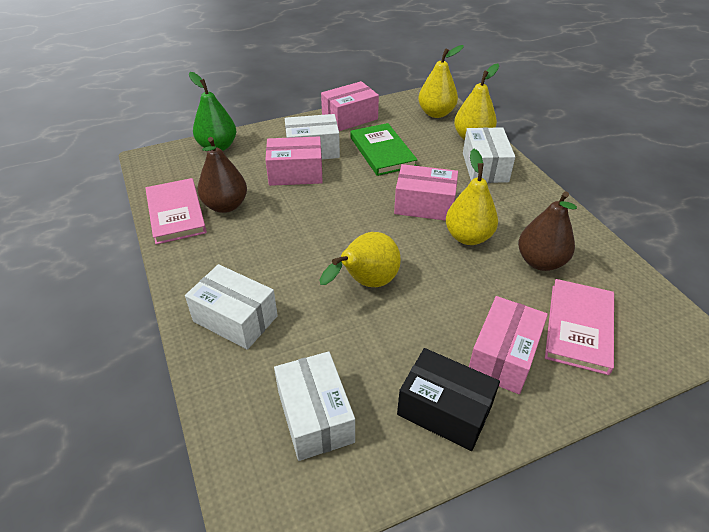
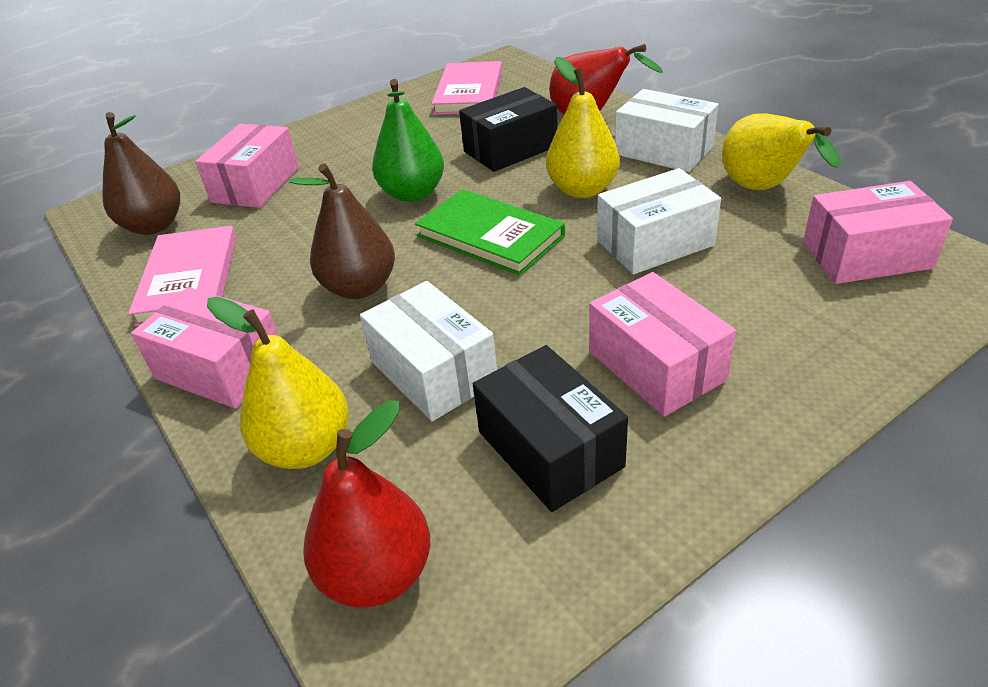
black box: [397,348,500,451] = 1 -> [459,87,558,172] [473,345,628,512] = 2
red pear: none = 0 -> [303,400,430,608] [549,44,663,114] = 2
white box: [185,264,278,350] [274,351,355,461] [285,114,340,159] [463,127,515,183] = 4 -> [360,281,497,421] [597,168,721,274] [615,89,719,172] = 3
yellow pear: [320,232,401,287] [418,45,464,118] [446,149,498,245] [454,64,499,140] = 4 -> [207,297,349,469] [546,57,620,198] [722,113,841,190] = 3

